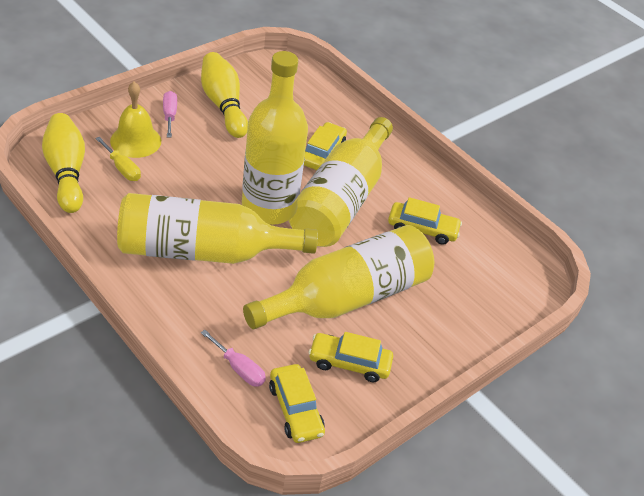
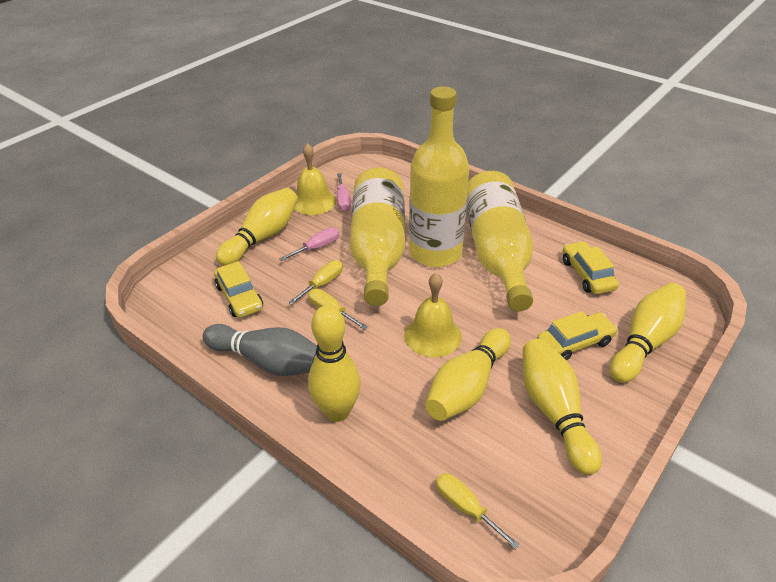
grey bowling pin: none = 0 -> [203,324,317,376] = 1
yellow bell: [110,82,161,158] = 1 -> [294,143,336,215] [404,273,462,358] = 2
yellow bottle: [117,193,318,264] [242,51,308,225] [243,225,434,329] [288,117,393,247] = 4 -> [350,167,405,306] [409,87,469,267] [466,171,534,311] = 3
yellow bowling pin: [42,113,85,213] [201,52,248,138] = 2 -> [216,188,298,266] [308,305,361,422] [425,328,511,421] [523,339,602,475] [610,283,686,383] = 5
yellow car: [269,364,325,443] [304,122,347,170] [309,332,393,382] [388,197,462,245] = 4 -> [214,261,263,318] [537,311,618,361] [563,241,619,294] = 3
yellow screwdriver: [95,137,141,181] = 1 -> [289,260,343,305] [308,289,368,330] [436,473,520,550] = 3

